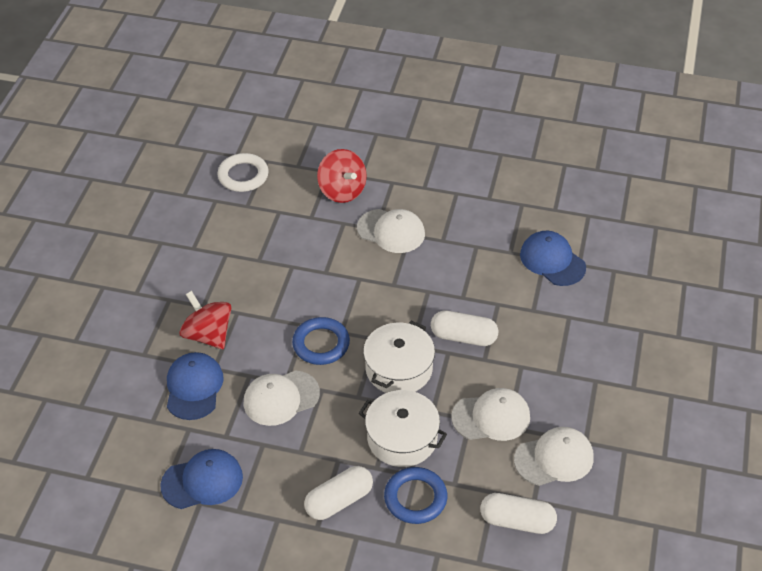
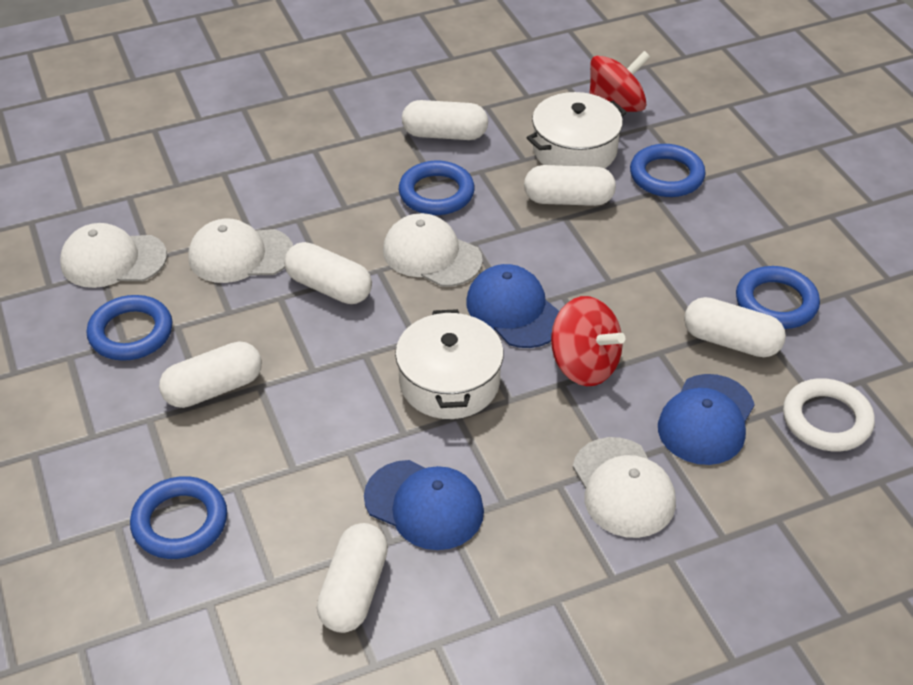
blue ring: [292,317,350,365] [384,467,447,524] = 2 -> [87,295,172,361] [130,476,227,559] [399,161,475,215] [630,144,706,197] [736,266,820,329] = 5
white capsule: [304,466,373,520] [431,310,498,346] [480,493,557,534] = 3 -> [159,342,262,408] [284,242,372,304] [317,523,388,633] [402,100,488,140] [524,165,616,206] [684,297,786,357] = 6

